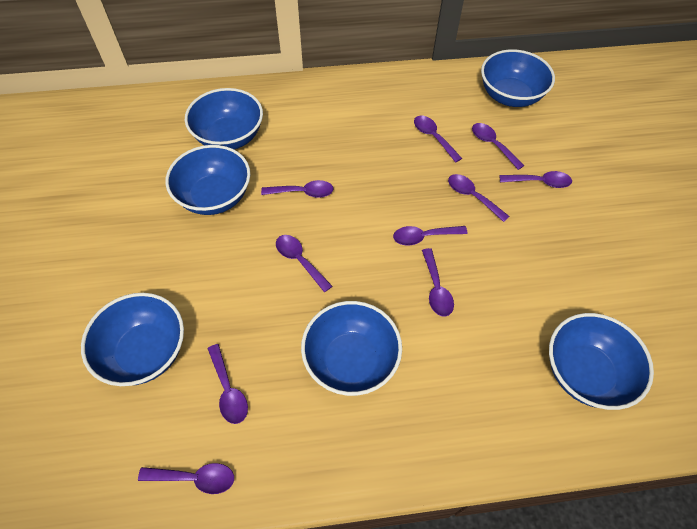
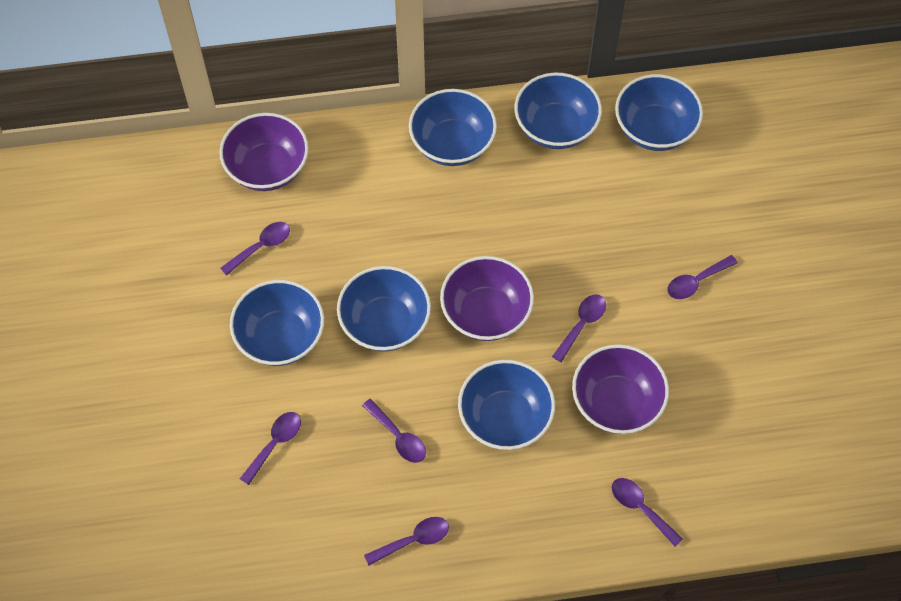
purple bowl: none = 0 -> [219,113,309,191] [440,256,534,341] [572,344,669,434] = 3
purple spoon: [138,463,234,494] [207,344,248,424] [261,180,333,198] [276,235,332,292] [393,226,468,246] [414,116,462,163] [422,248,454,317] [448,174,510,222] [472,123,525,170] [500,171,572,188] = 10 -> [220,222,290,276] [240,412,301,485] [362,399,426,463] [364,517,449,565] [552,294,606,362] [612,478,683,547] [667,255,738,299] = 7

